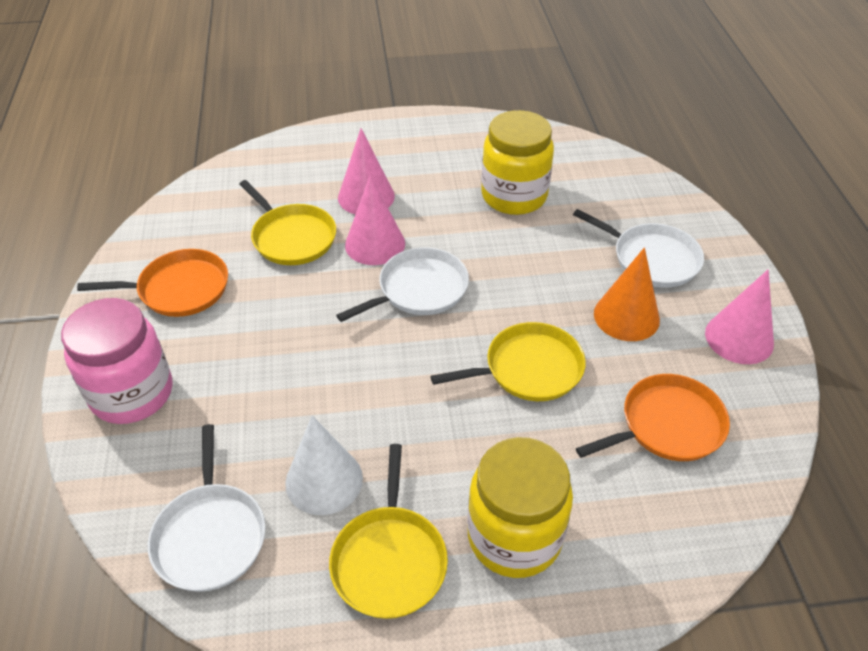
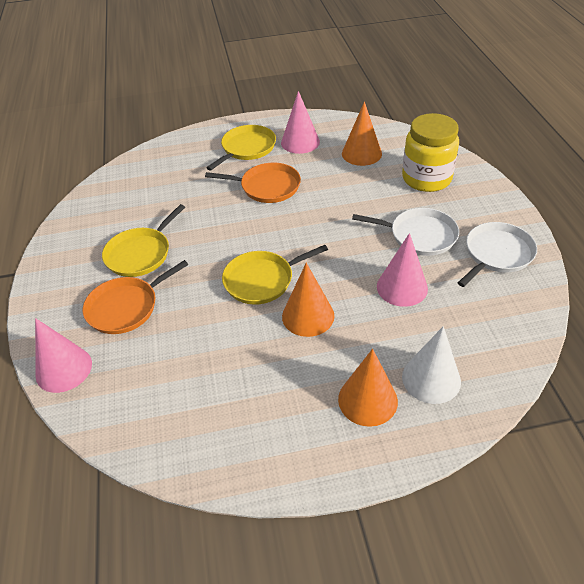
orange cone: [594,247,660,341] = 1 -> [282,263,334,337] [338,349,398,427] [342,102,382,166] = 3
pink jar: [61,298,172,424] = 1 -> none = 0
white pan: [148,424,266,592] [336,247,469,322] [573,209,704,288] = 3 -> [352,208,459,256] [458,222,537,287] = 2
yellow jar: [467,437,573,578] [481,110,554,215] = 2 -> [402,113,459,192] = 1

